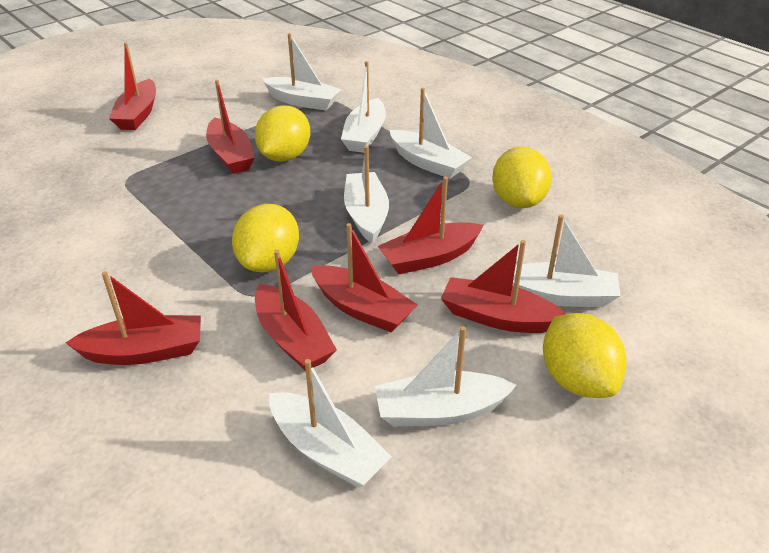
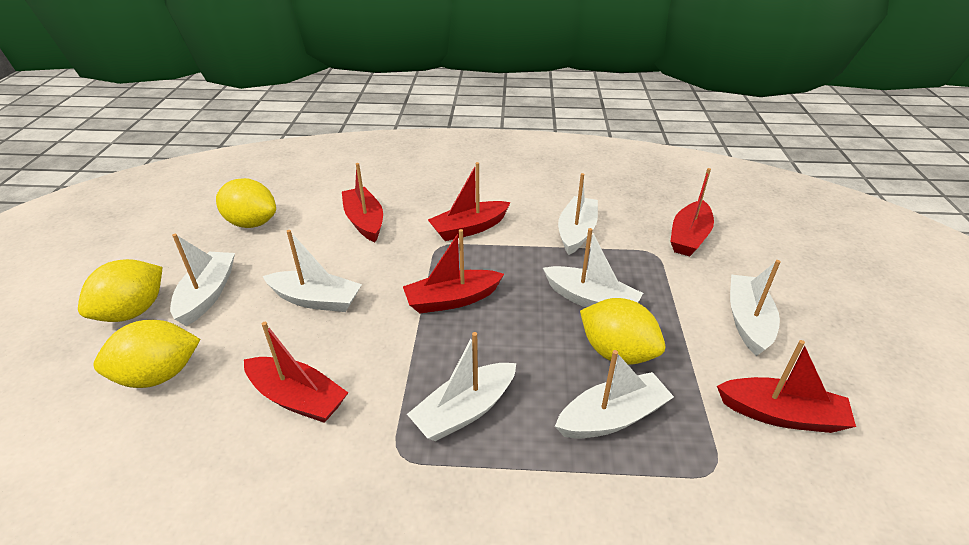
red boat: [66,271,201,365] [109,42,156,130] [206,80,255,174] [255,250,337,371] [311,223,418,332] [378,176,484,274] [441,240,565,333] = 7 -> [244,322,348,423] [342,163,383,242] [403,229,504,313] [428,162,511,241] [670,168,714,257] [717,340,856,433] = 6

